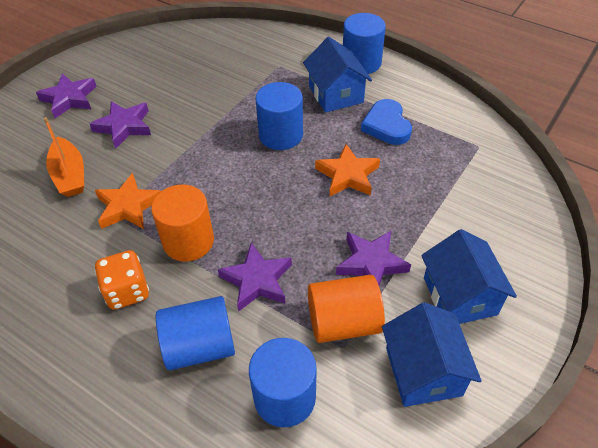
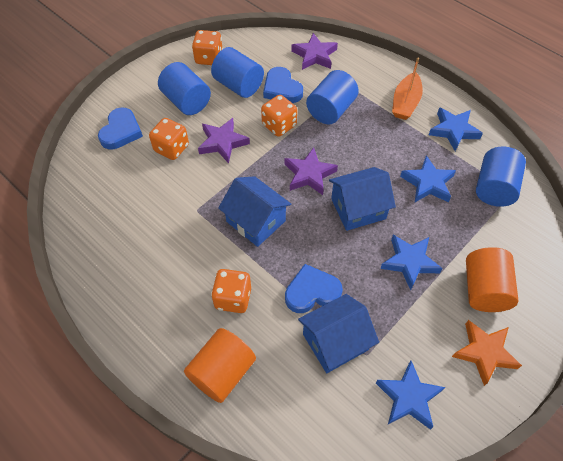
blue heart: [361,99,412,145] = 1 -> [98,107,143,150] [263,67,303,103] [285,264,343,313] = 3
blue star: none = 0 -> [376,361,445,430] [380,235,443,290] [400,155,456,202] [429,107,483,151] = 4
orange dice: [94,250,149,310] = 1 -> [149,118,189,160] [192,30,223,65] [211,269,251,313] [261,95,297,137] = 4
orange star: [95,173,161,229] [315,144,380,196] = 2 -> [452,320,522,386] = 1
purple star: [36,74,97,118] [90,101,151,149] [218,243,292,312] [336,231,411,286] = 4 -> [198,118,250,163] [285,147,338,195] [291,33,338,70] = 3

